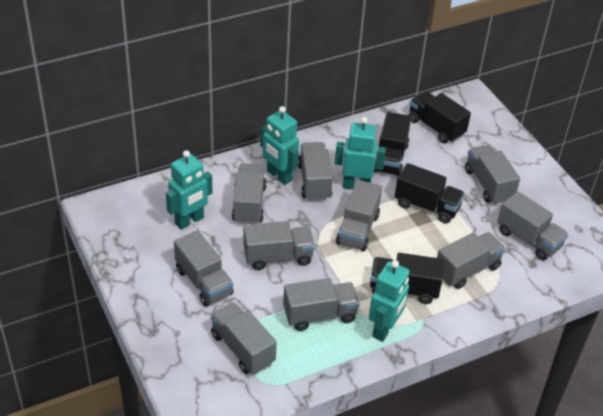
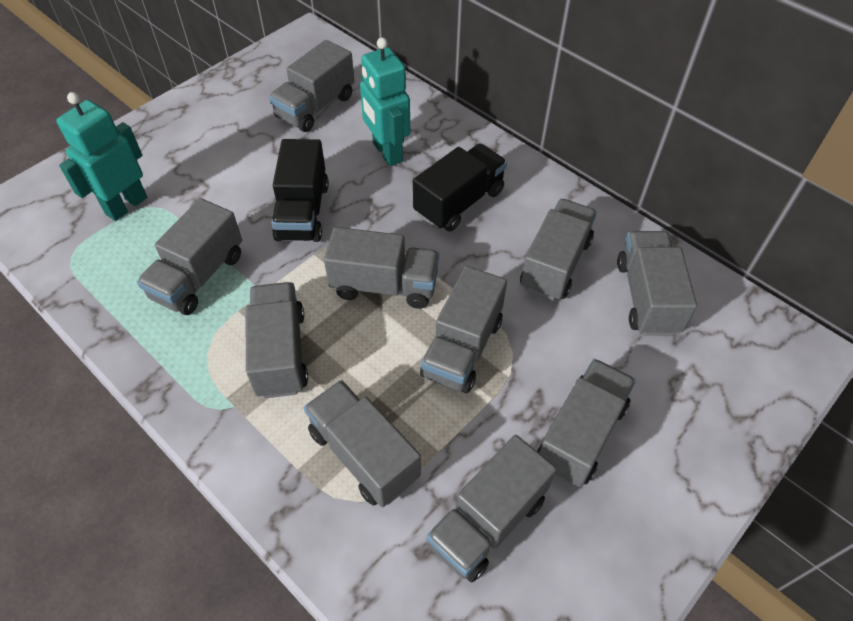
black truck: [370,253,444,304] [374,112,411,176] [395,163,465,224] [409,91,471,144] = 4 -> [271,139,329,242] [413,144,507,232] = 2
turquoise robot: [166,150,212,230] [260,106,299,185] [335,117,386,189] [369,260,409,342] = 4 -> [56,92,147,221] [360,37,410,166] = 2

